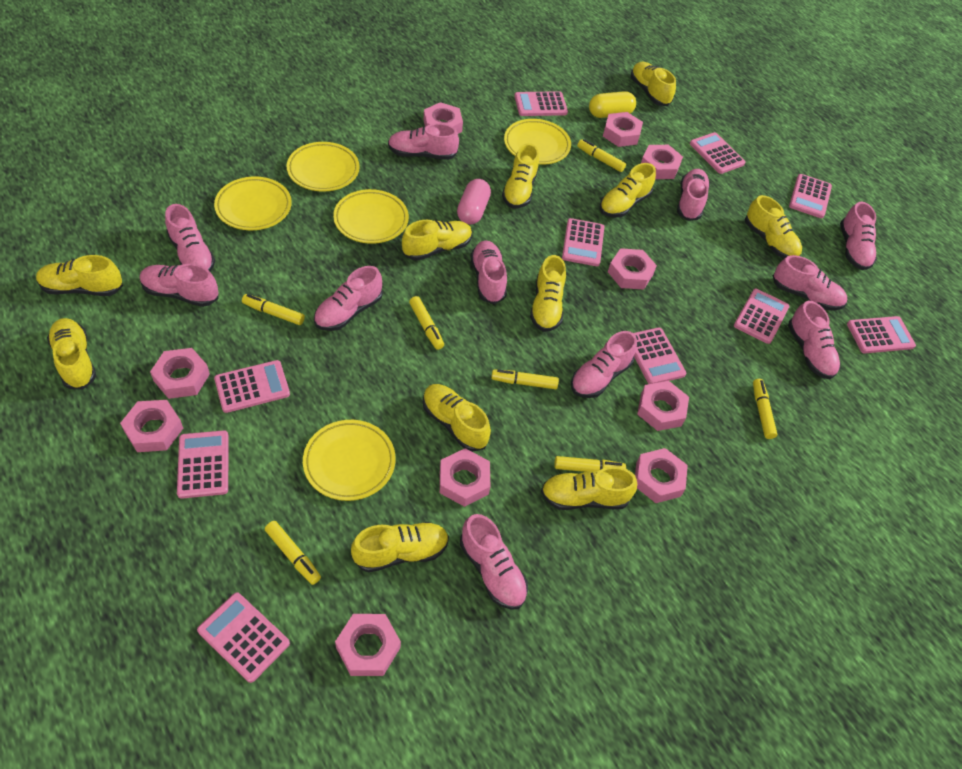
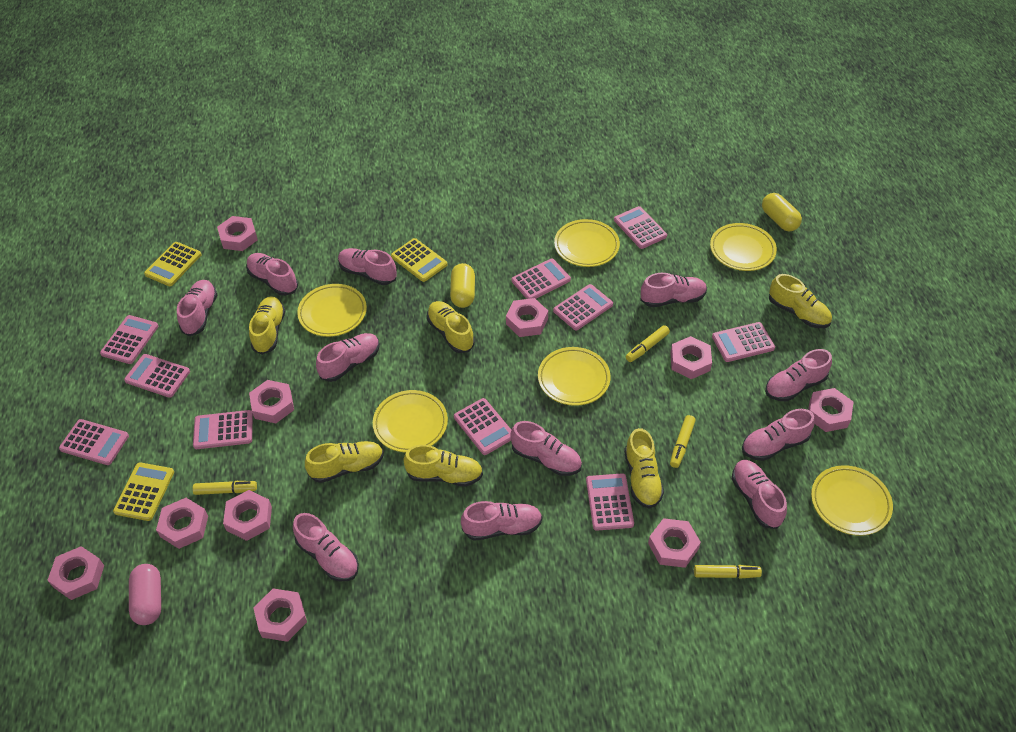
yellow calculator: none = 0 -> [113,462,174,521] [144,242,201,286] [391,238,447,282] = 3
yellow capsule: [589,91,636,118] = 1 -> [450,263,475,308] [762,193,802,231] = 2
yellow marker: [242,294,305,325] [265,521,321,585] [409,296,444,350] [491,369,559,389] [554,456,626,472] [577,139,626,172] [753,379,777,439] = 7 -> [193,481,257,495] [626,325,670,362] [670,415,696,468] [694,565,762,579] = 4
yellow plate: [214,177,292,230] [287,142,360,192] [303,420,396,501] [333,189,409,244] [504,119,571,165] = 5 -> [297,284,367,337] [373,390,448,453] [538,347,611,406] [554,219,620,267] [710,223,777,271] [811,465,893,536] = 6
yellow shoe: [36,255,123,296] [47,318,96,389] [351,522,449,572] [402,220,472,261] [423,384,491,452] [502,143,539,208] [530,255,566,332] [541,467,637,510] [600,163,656,218] [631,62,676,106] [745,195,802,259] = 11 -> [249,296,285,355] [305,441,384,483] [403,445,483,487] [427,301,475,353] [624,428,664,509] [769,274,832,328] = 6

